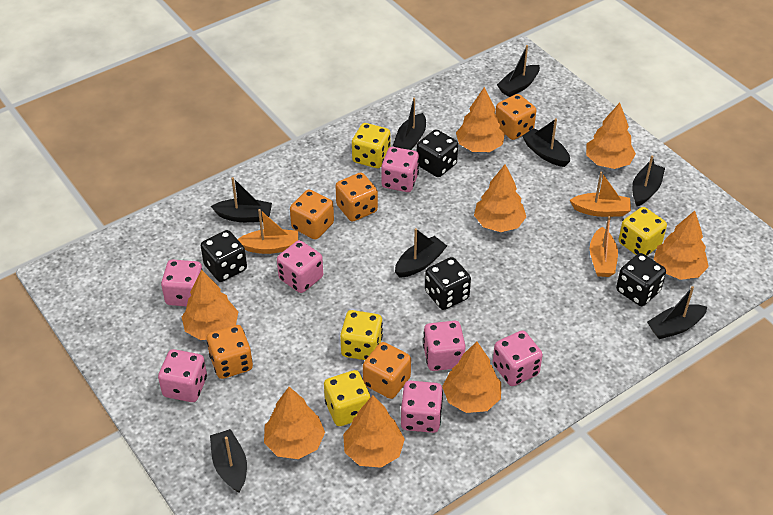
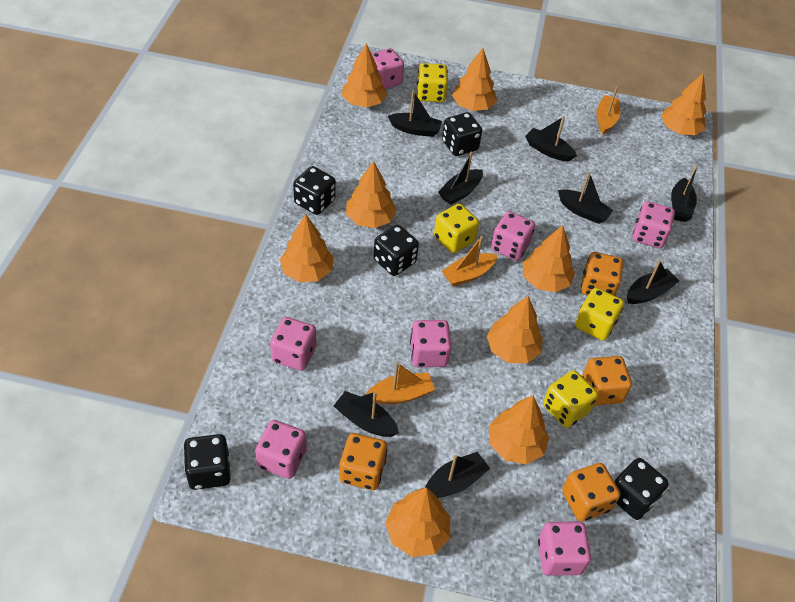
black dice: [201,230,247,282] [417,130,458,177] [425,257,471,310] [616,253,666,306] = 4 -> [184,434,230,490] [293,166,336,215] [373,225,419,276] [442,112,482,156] [615,458,669,520] = 5
orange dice: [207,325,253,379] [290,190,334,240] [335,173,378,222] [363,342,411,399] [495,94,536,140] = 5 -> [339,433,387,490] [562,463,620,522] [581,252,623,296] [582,356,632,406] = 4
orange tree: [182,270,238,340] [264,387,325,459] [343,395,405,468] [442,341,501,413] [456,87,505,152] [474,164,526,232] [586,103,636,169] [654,211,709,280] = 8 -> [280,214,334,282] [342,43,387,107] [346,161,397,228] [385,487,450,557] [452,48,497,111] [487,296,542,363] [489,395,549,464] [523,225,575,292] [661,73,707,135] = 9

